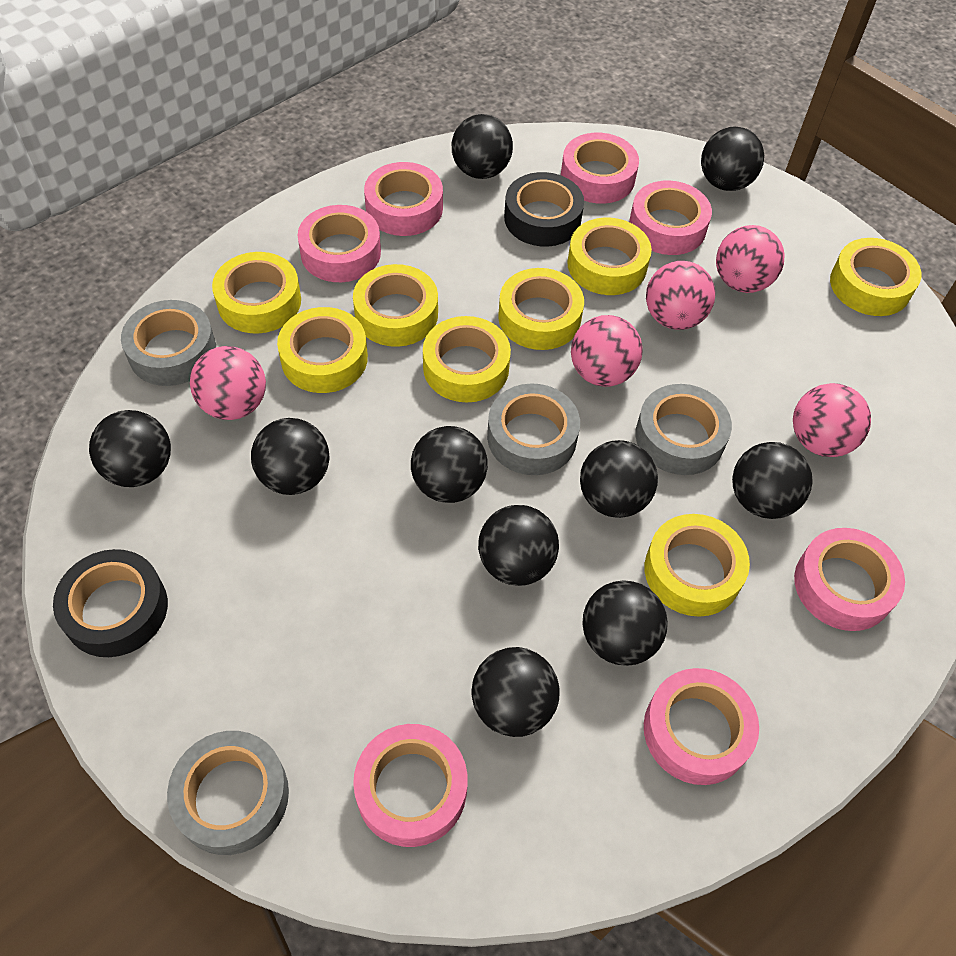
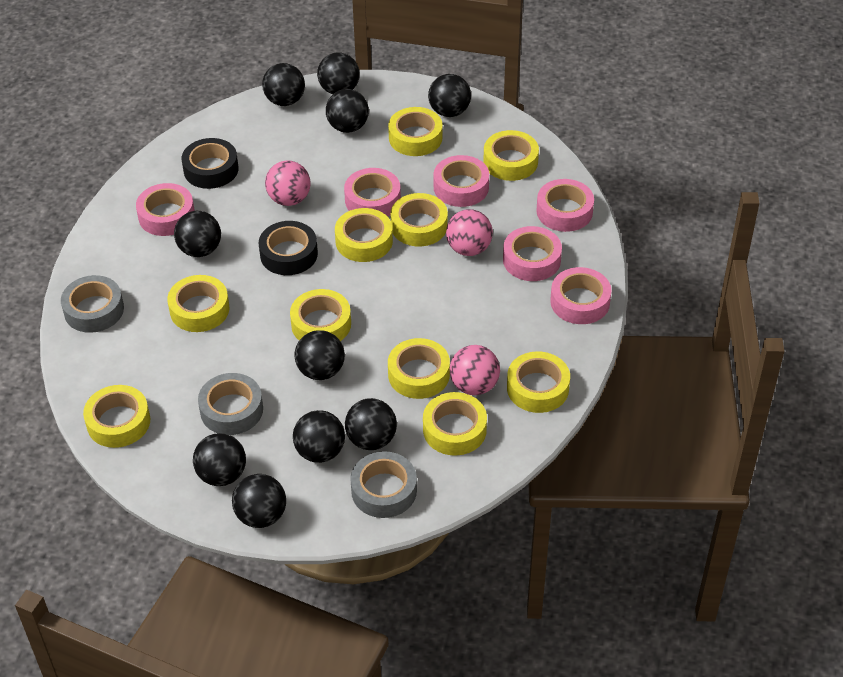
grey tape: [121,300,216,386] [167,731,289,855] [487,383,580,475] [635,384,732,475] = 4 -> [61,275,124,333] [198,373,263,435] [350,451,417,518] = 3
pink ball: [190,346,266,420] [571,315,643,387] [646,261,715,330] [716,225,785,293] [793,383,871,457] = 5 -> [265,160,311,206] [446,209,493,256] [450,345,500,395] = 3
pink tape: [298,205,381,282] [353,724,468,847] [364,162,443,236] [561,133,639,204] [629,181,712,255] [644,668,759,785] [794,528,905,631] = 7 -> [136,183,195,236] [344,168,401,217] [433,155,489,207] [503,226,562,281] [536,179,594,232] [550,267,612,324] = 6
yellow tape: [212,252,301,333] [277,307,368,393] [353,264,438,347] [423,316,511,402] [498,268,584,350] [567,218,652,295] [644,514,750,617] [830,238,921,316] = 8 -> [83,385,150,448] [167,275,229,332] [290,289,351,341] [335,208,393,262] [388,107,443,156] [388,338,450,399] [390,193,448,247] [423,392,487,456] [483,130,539,181] [507,351,570,413] = 10

